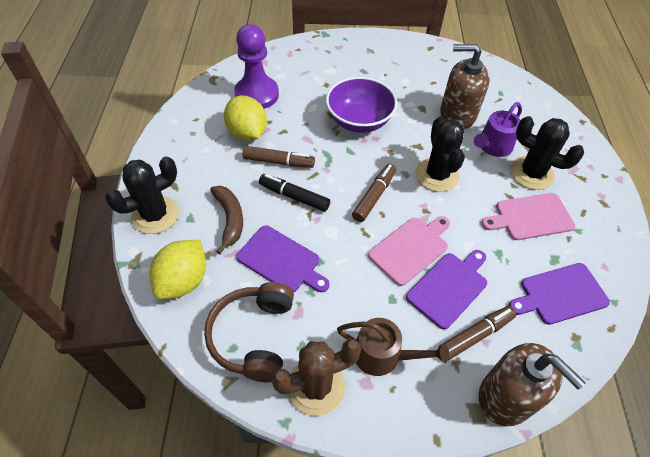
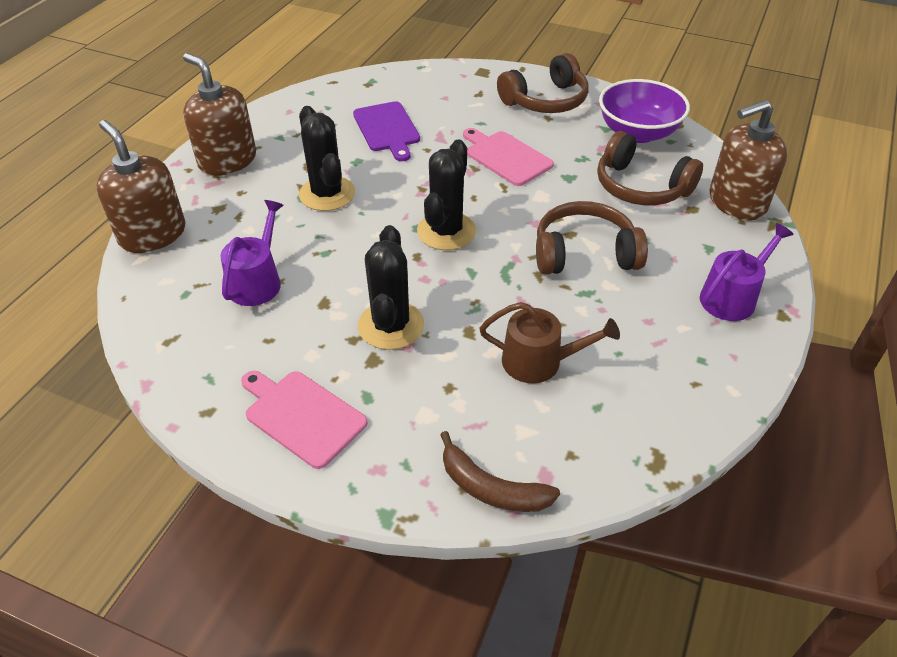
black marker: [259,174,330,212] = 1 -> none = 0
brown cactus: [271,339,361,416] = 1 -> none = 0
brown headphones: [204,282,294,382] = 1 -> [497,53,588,113] [536,201,648,275] [597,131,703,205] = 3
brown marker: [243,146,315,168] [352,164,396,222] [439,306,516,360] = 3 -> none = 0
brown soap dispenser: [440,44,490,129] [479,343,585,426] = 2 -> [96,120,185,253] [183,53,256,176] [709,100,787,220] = 3
purple cutting board: [236,226,329,293] [406,250,487,329] [508,263,610,325] = 3 -> [353,101,420,161] = 1
purple pawn: [234,24,279,109] = 1 -> none = 0
purple watering can: [474,102,522,157] = 1 -> [220,200,284,306] [700,223,794,321] = 2
yellow lemon: [150,240,206,299] [224,96,267,141] = 2 -> none = 0

